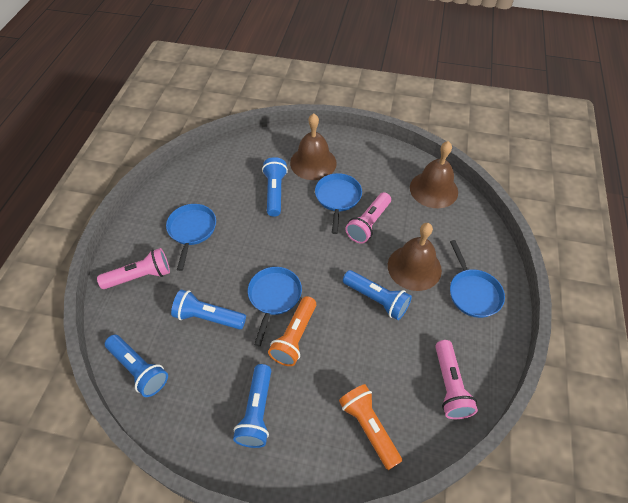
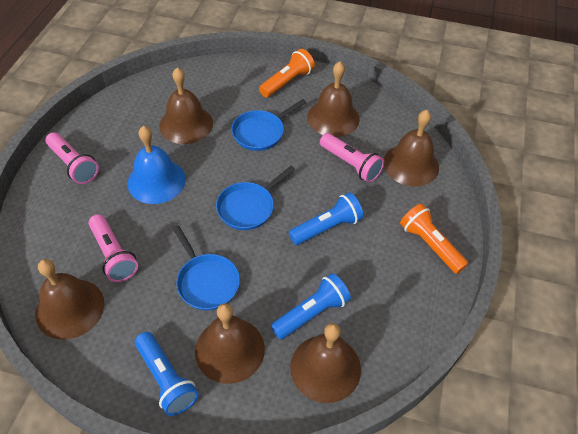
blue bell: none = 0 -> [128,126,186,204] = 1
blue flashlight: [105,335,168,397] [171,289,246,330] [233,364,271,448] [262,157,288,217] [343,270,412,320] = 5 -> [135,332,199,416] [271,273,351,340] [289,192,364,245] = 3
blue pan: [166,204,216,271] [248,267,302,346] [315,173,362,234] [450,240,505,318] = 4 -> [173,225,240,310] [216,166,295,230] [232,99,306,151] = 3
brown bell: [290,113,337,180] [388,223,442,291] [410,141,458,208] = 3 -> [36,259,104,340] [159,68,213,144] [195,303,265,384] [290,323,361,403] [307,61,360,137] [384,110,439,186] = 6

